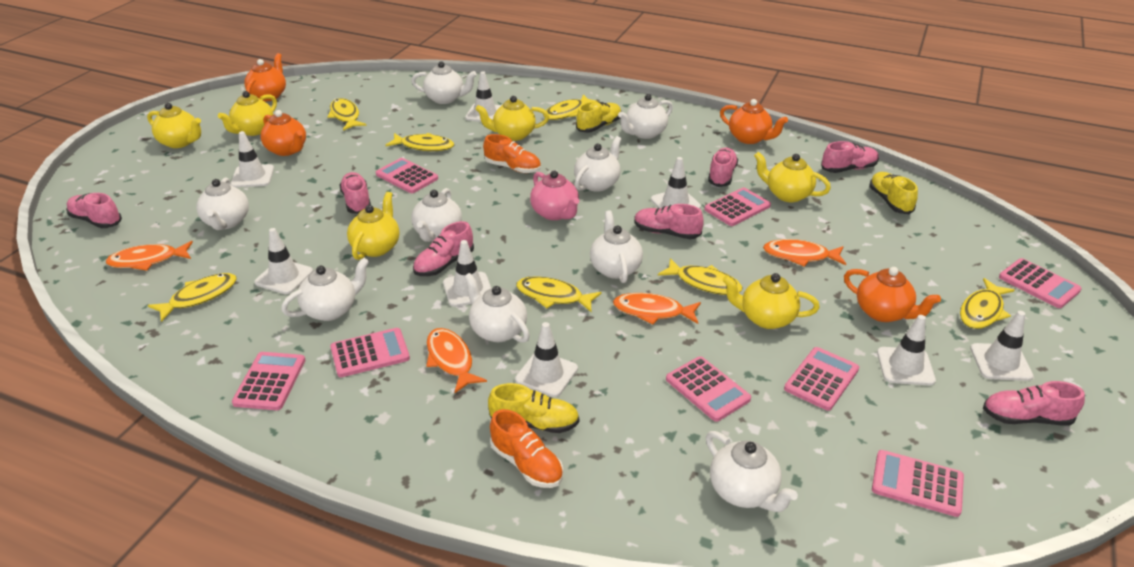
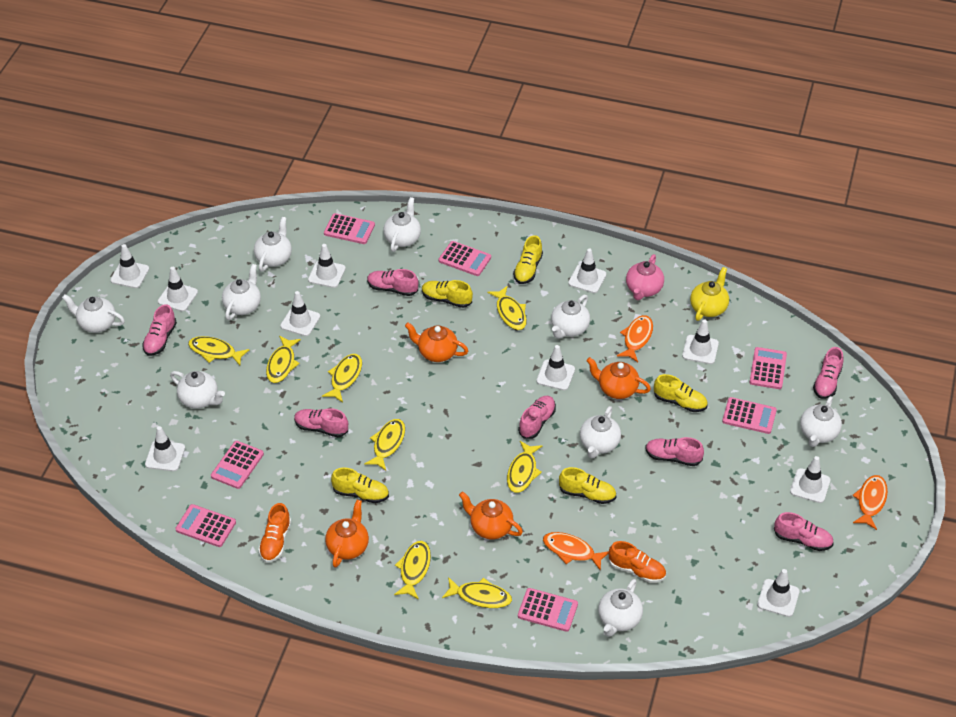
orange fish: [105,241,193,271] [426,328,487,393] [613,293,701,325] [763,239,846,267] = 4 -> [543,532,609,571] [617,315,653,362] [852,475,888,530] = 3
pink calculator: [232,352,305,410] [330,328,410,377] [376,158,438,193] [666,356,751,422] [704,187,771,226] [784,347,859,411] [872,450,964,517] [999,258,1082,308] = 8 -> [175,504,236,547] [211,441,264,489] [324,213,375,244] [439,241,491,276] [518,588,578,632] [722,397,777,434] [750,347,787,389] = 7
white traffic cone: [231,131,274,188] [254,228,313,294] [443,240,491,307] [465,71,502,122] [515,322,578,397] [651,157,701,209] [877,315,936,385] [970,311,1033,381] = 8 -> [110,244,149,288] [145,426,185,471] [158,267,198,312] [280,291,320,336] [308,244,346,288] [536,345,575,390] [568,248,606,293] [682,319,719,364] [757,569,800,617] [790,456,831,503] = 10
yellow fish: [148,273,237,322] [327,98,366,130] [385,133,454,151] [516,276,602,312] [544,94,598,120] [658,258,742,295] [960,278,1015,329] = 7 -> [188,336,250,365] [266,336,301,383] [322,354,362,403] [364,419,405,471] [394,541,431,599] [442,577,512,608] [488,286,527,330] [507,441,542,493] = 8
yellow shoe: [488,383,579,433] [576,101,621,133] [869,172,918,214] = 3 -> [331,467,389,503] [422,280,473,308] [513,235,543,284] [559,467,616,504] [654,374,708,412] = 5
yellow teapot: [147,103,201,148] [218,91,277,136] [347,192,400,260] [476,96,549,141] [722,273,820,329] [754,152,831,202] = 6 -> [690,267,729,321] = 1

